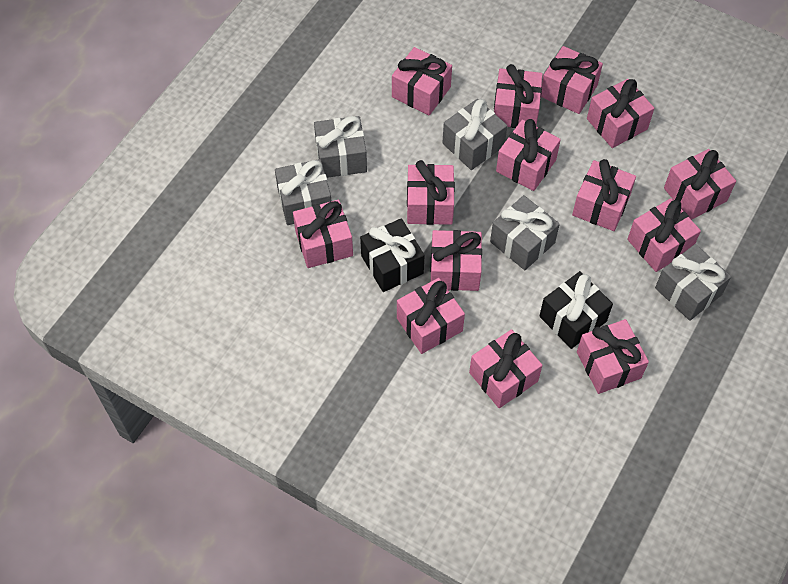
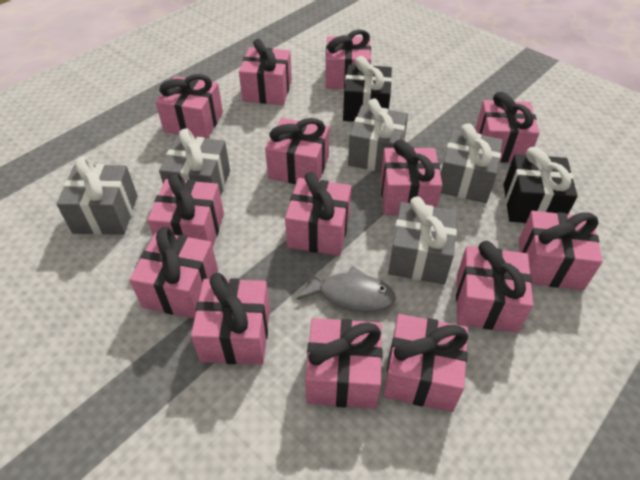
grey fish: none = 0 -> [297,266,396,312] = 1

